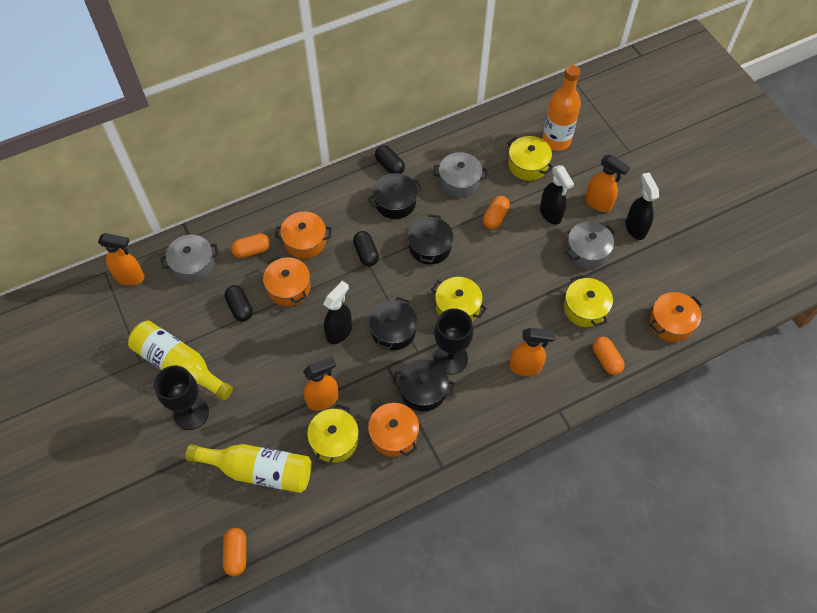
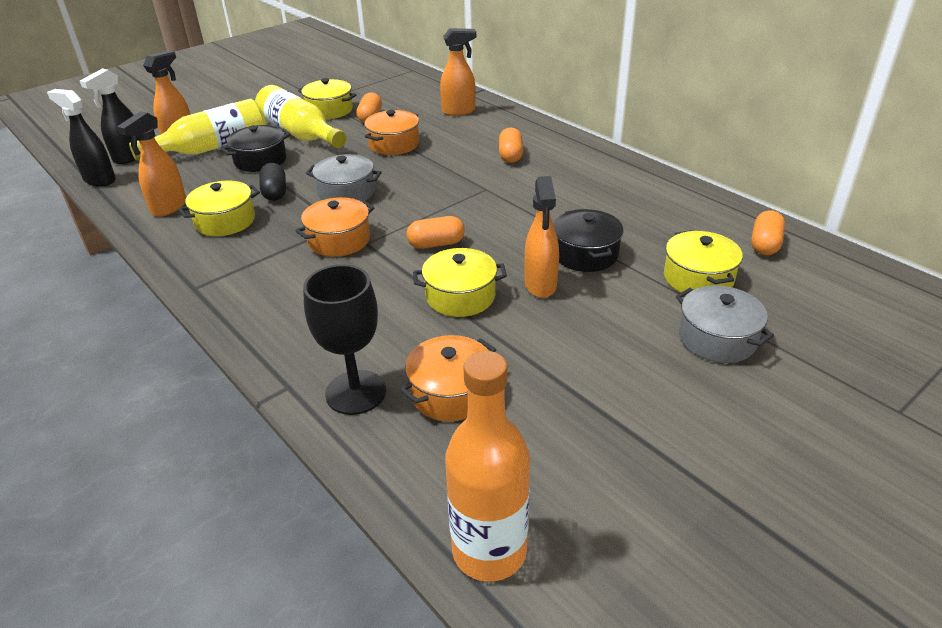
black capsule: [225,285,253,322] [353,231,379,266] [375,145,405,174] = 3 -> [260,163,286,201] = 1
black goblet: [154,366,209,430] [434,309,473,374] = 2 -> [303,264,386,415] = 1
black pot: [368,173,422,219] [369,297,417,350] [392,359,455,411] [408,214,453,265] = 4 -> [221,125,291,172] [553,209,624,272] = 2
black spray bottle: [323,281,352,344] [540,165,574,225] [626,173,659,240] = 3 -> [47,89,116,186] [80,68,139,164] = 2
grey pot: [161,235,219,283] [433,152,487,198] [565,221,616,269] = 3 -> [306,154,382,201] [676,285,774,363] = 2
orange pot: [263,256,311,306] [275,212,332,259] [368,401,419,457] [650,292,702,342] = 4 -> [295,197,375,257] [364,110,419,155] [400,335,497,422] = 3

